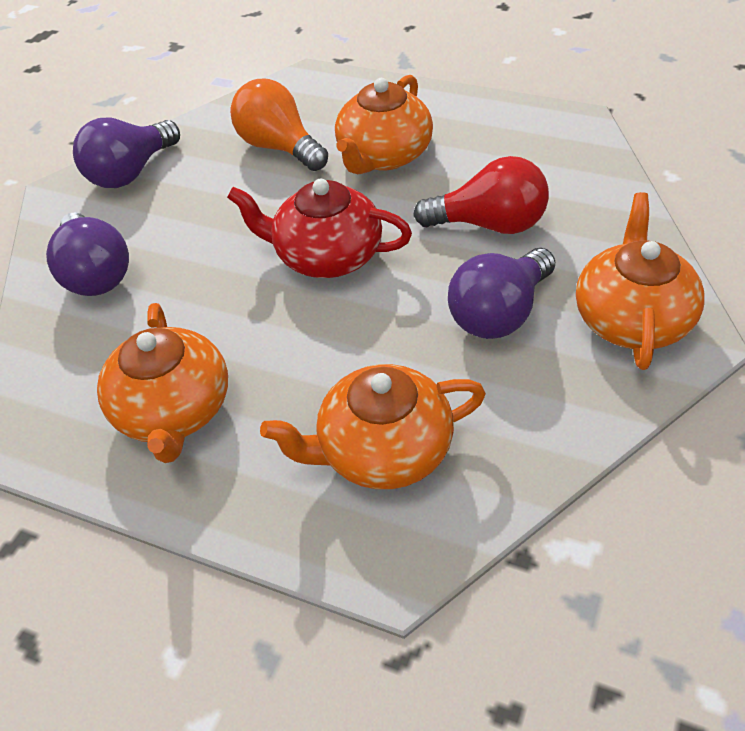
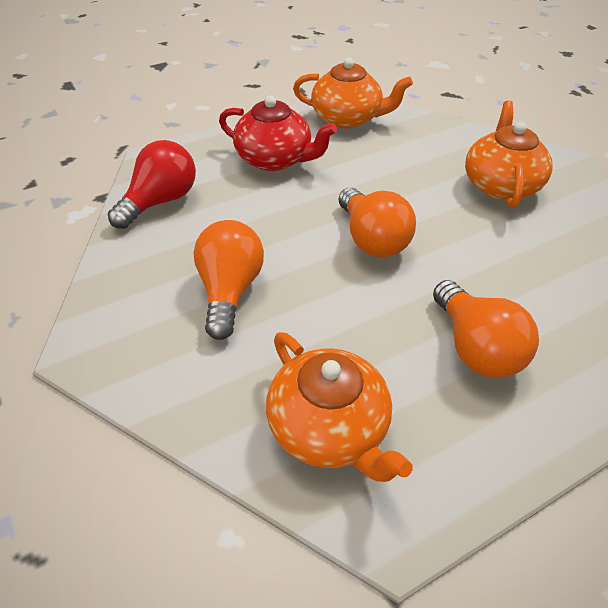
orange light bulb: [230,78,328,171] = 1 -> [193,220,264,340] [339,187,416,257] [433,280,539,378] = 3
orange teapot: [97,303,228,463] [260,364,486,489] [335,75,433,174] [576,192,705,370] = 4 -> [266,332,413,482] [293,58,413,129] [465,101,553,208] = 3
purple light bulb: [46,212,129,296] [73,118,180,188] [448,248,555,339] = 3 -> none = 0

